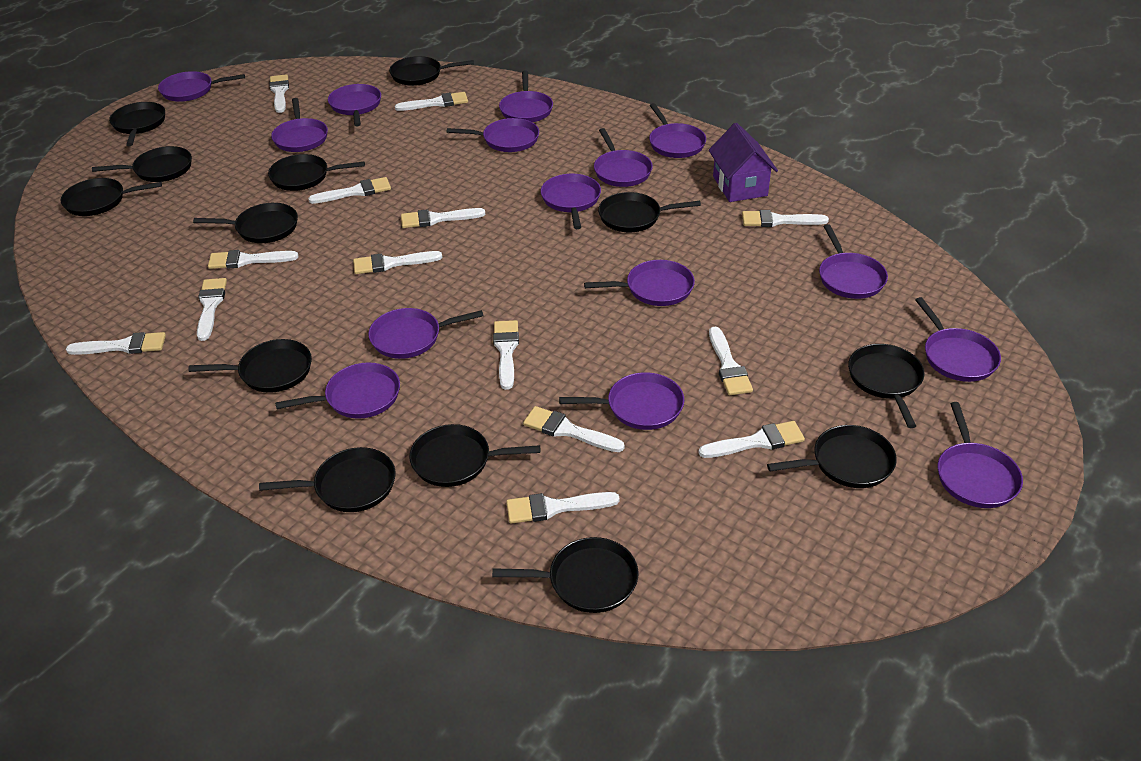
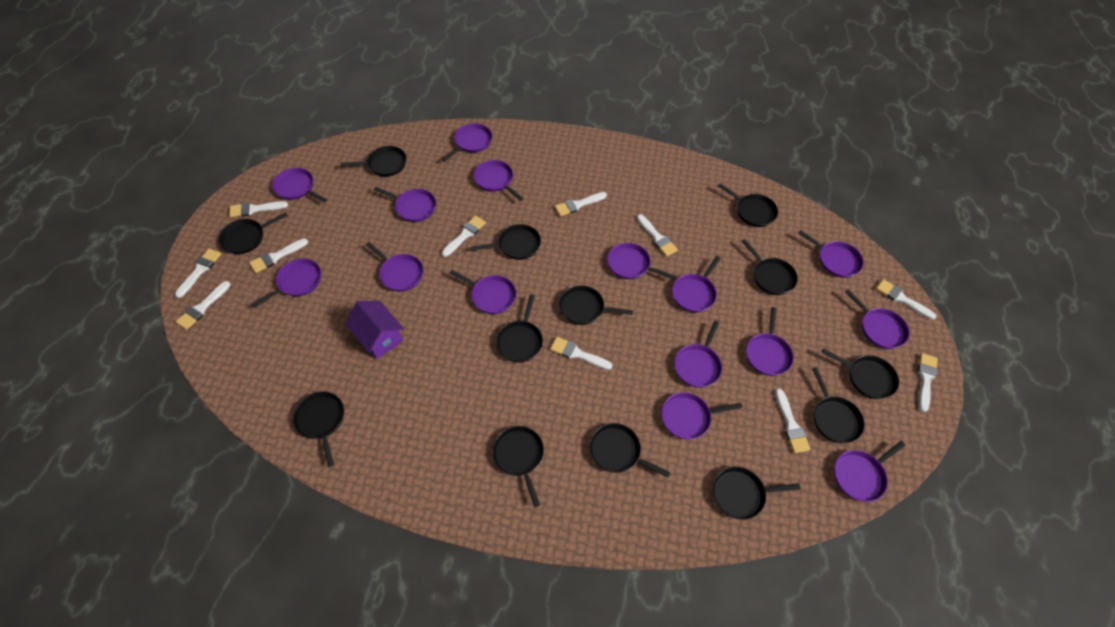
white brush: [66,332,166,355] [197,278,227,341] [208,250,298,269] [269,74,289,113] [308,177,391,204] [353,251,442,274] [395,92,468,111] [401,208,485,228] [493,320,519,390] [506,492,620,524] [523,406,625,452] [698,421,805,458] [709,326,753,395] [742,210,829,227] = 14 -> [175,248,221,298] [176,281,230,330] [229,201,288,217] [249,238,308,273] [442,216,486,257] [550,337,612,370] [555,192,607,216] [637,214,678,257] [775,388,811,453] [876,279,937,320] [918,353,938,412] = 11

